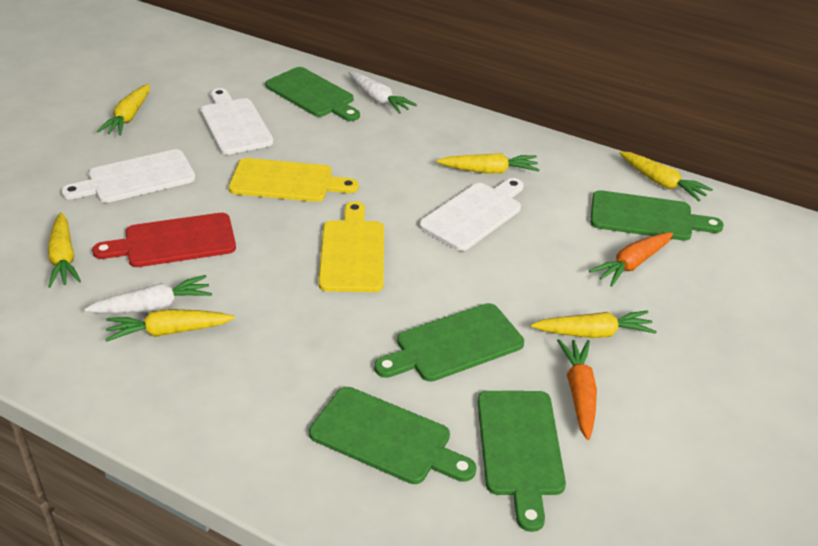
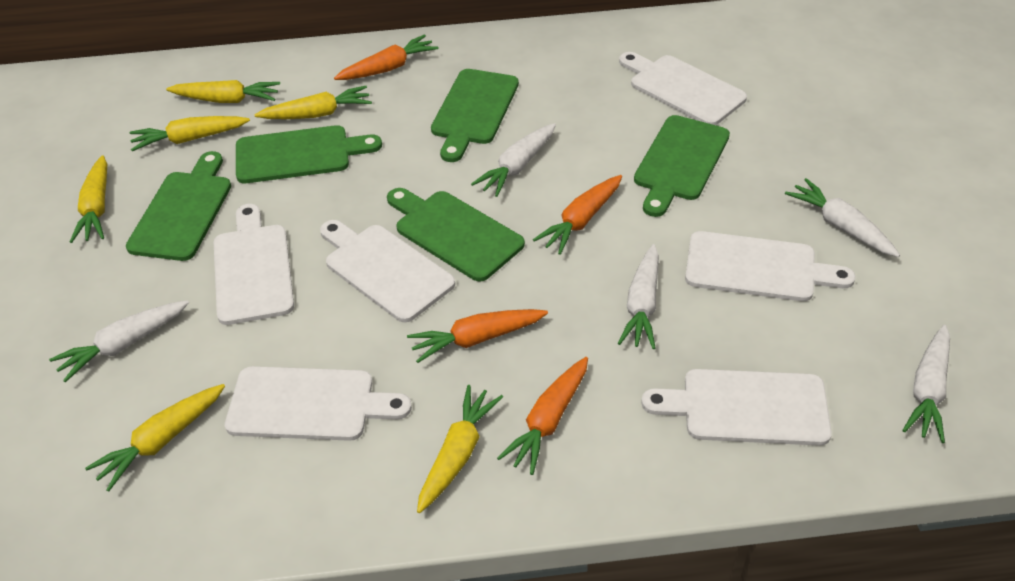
orange carrot: [557,339,597,440] [589,232,673,287] = 2 -> [334,34,439,80] [407,309,548,363] [497,357,588,475] [533,175,622,255] = 4
red cutting board: [92,213,236,267] = 1 -> none = 0
white carrot: [85,275,212,313] [348,71,417,114] = 2 -> [49,300,189,383] [471,123,556,197] [618,244,659,349] [785,178,900,257] [902,325,950,443] = 5
white cutting board: [61,149,196,203] [201,88,274,155] [419,178,524,251] = 3 -> [214,204,294,325] [225,366,412,441] [320,220,455,322] [619,52,747,125] [641,369,832,446] [685,231,856,301] = 6
yellow cutting board: [228,158,359,202] [318,201,384,292] = 2 -> none = 0

